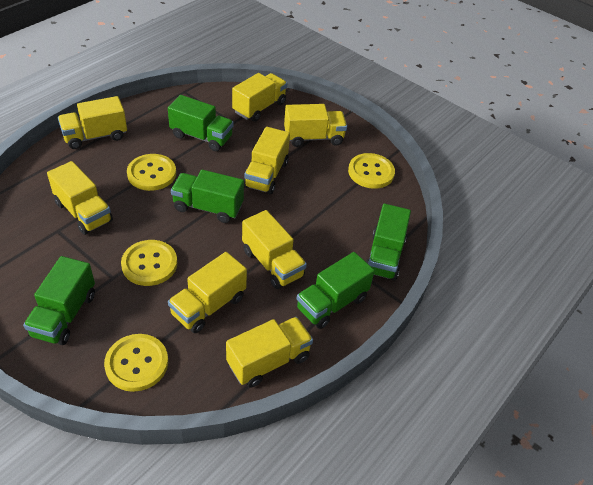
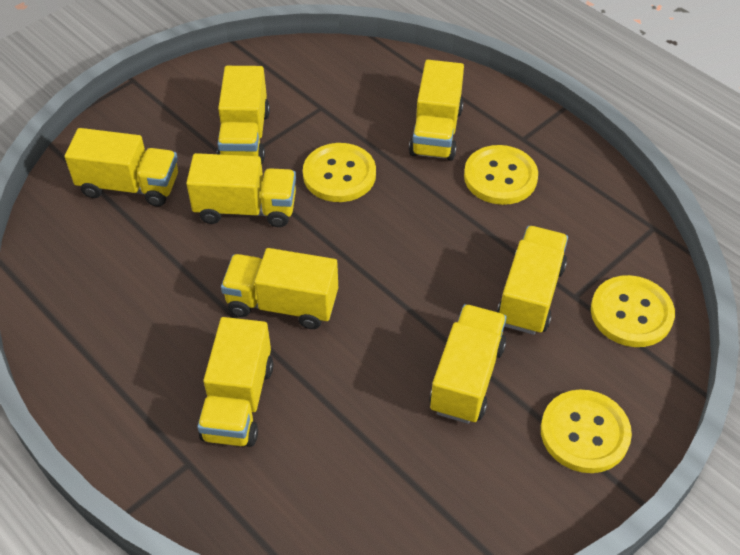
green truck: [23,256,95,345] [168,95,234,151] [171,170,244,223] [296,252,375,329] [366,204,411,281] = 5 -> none = 0

